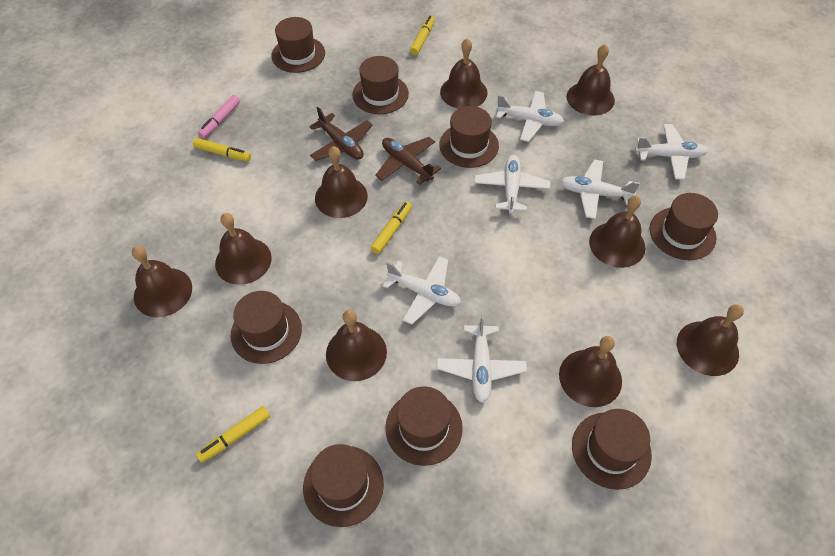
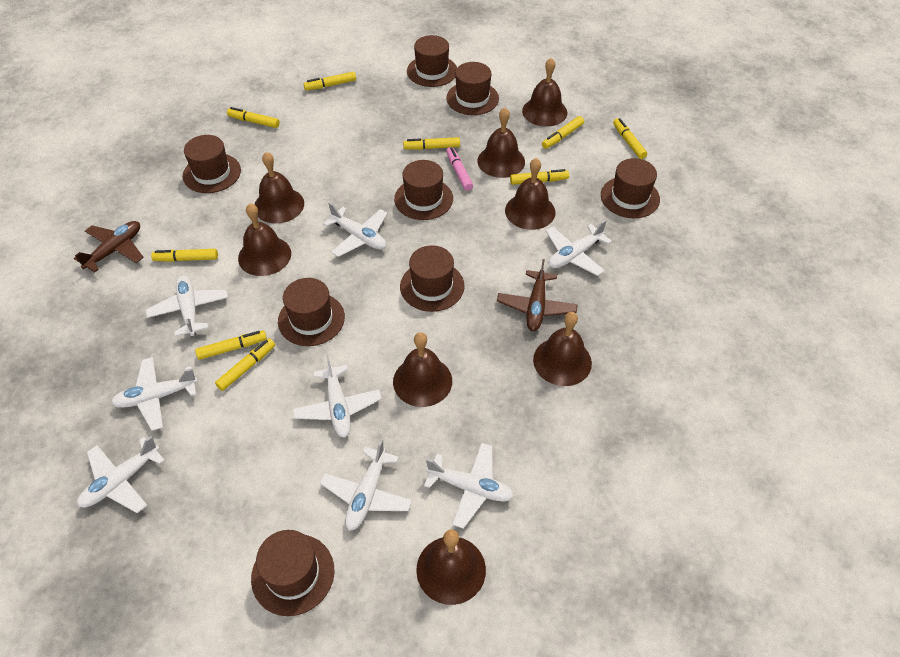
brown bell: [132,246,192,317] [215,213,272,285] [315,146,368,218] [326,310,387,381] [440,38,488,109] [559,336,622,407] [567,44,615,116] [589,195,645,268] [677,304,744,376] = 9 -> [238,203,291,276] [254,152,304,224] [393,332,452,407] [416,529,486,605] [477,107,525,178] [505,158,555,230] [522,58,567,127] [533,312,592,386] = 8
white plane: [383,256,461,325] [437,314,527,403] [474,155,550,214] [496,91,564,142] [560,160,640,219] [635,124,708,180] = 6 -> [77,436,165,513] [111,357,198,431] [146,276,228,336] [293,355,382,438] [320,439,412,531] [323,202,387,257] [424,443,514,529] [546,220,612,276] = 8
yellow marker: [193,138,251,161] [196,406,270,463] [371,201,412,254] [410,16,435,55] = 4 -> [151,249,218,262] [195,330,267,360] [215,338,275,391] [227,107,279,128] [303,72,356,91] [403,137,460,150] [510,169,569,185] [542,116,584,149] [613,118,647,159] = 9

